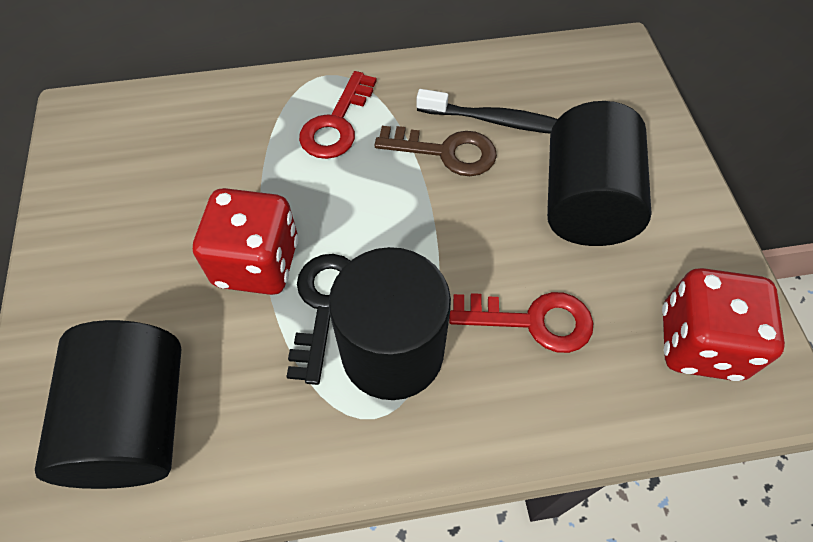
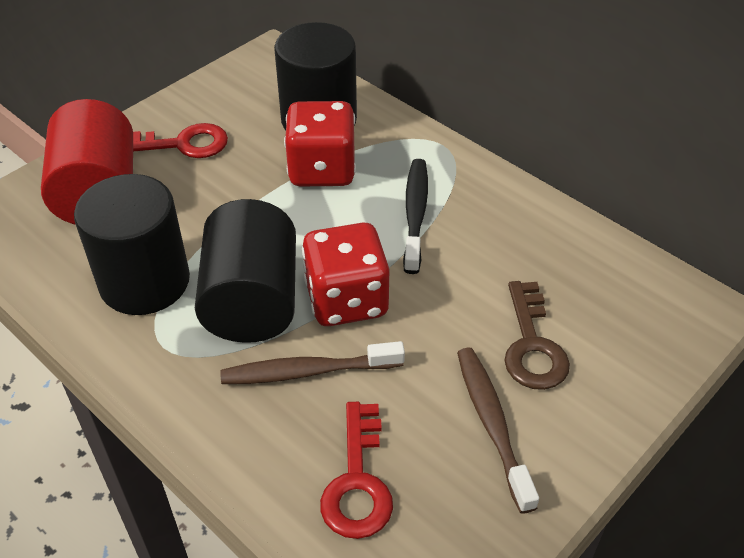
black key: [286,254,351,385] = 1 -> none = 0
brown toothbrush: none = 0 -> [220,341,405,384] [457,348,539,514] = 2
red cylinder: none = 0 -> [41,99,133,225] = 1

